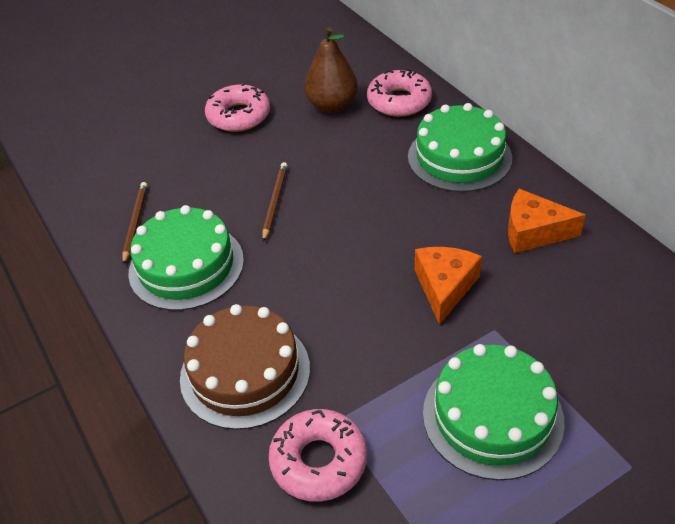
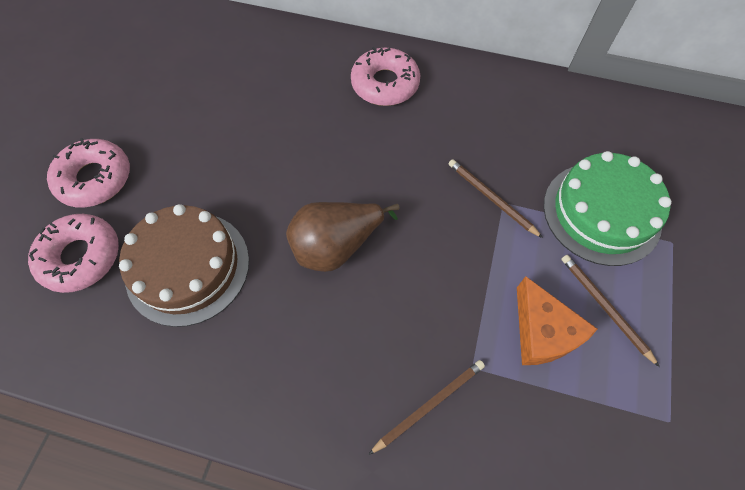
brown pencil: [122,182,147,265] [262,162,288,242] = 2 -> [368,360,485,455] [449,159,543,238] [561,255,660,367] = 3
green cake: [128,205,244,311] [408,103,512,192] [423,344,565,480] = 3 -> [544,151,672,266] = 1
orange cheese: [415,247,482,325] [508,189,586,253] = 2 -> [517,276,598,365] = 1

